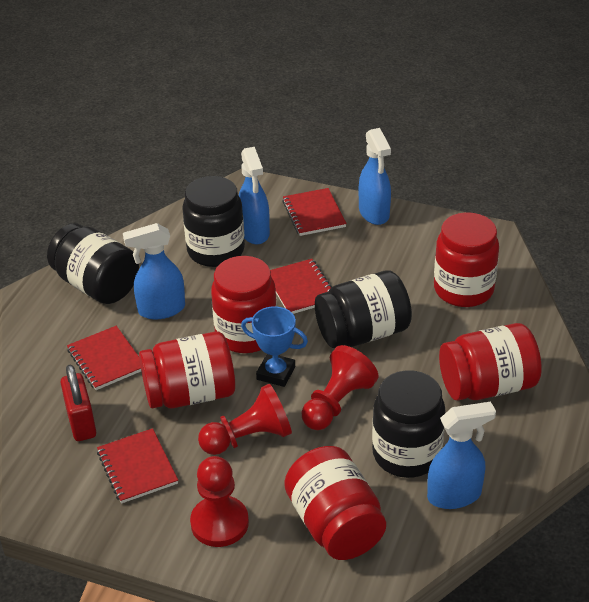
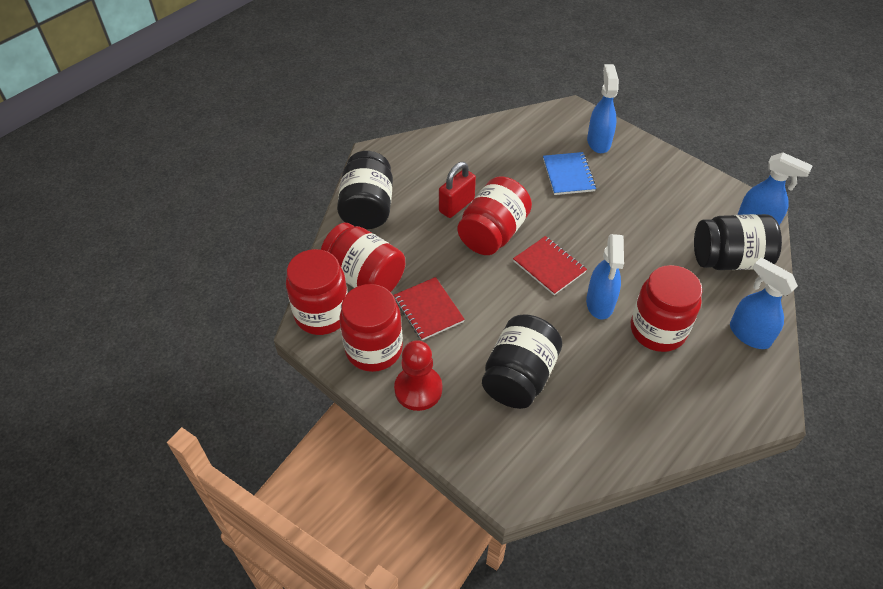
black jar: [47,223,139,304] [182,176,245,267] [315,271,412,348] [372,370,446,478] = 4 -> [337,151,393,229] [482,314,562,409] [694,214,782,270] = 3
blue notebook: none = 0 -> [543,152,596,195] = 1
blue trophy: [241,306,308,387] = 1 -> none = 0
red notebook: [67,326,141,390] [97,428,178,504] [270,259,332,314] [282,188,347,236] = 4 -> [394,277,465,340] [513,236,587,295] = 2
red pawn: [190,456,249,547] [198,384,292,455] [302,345,379,430] = 3 -> [394,340,442,411] = 1

